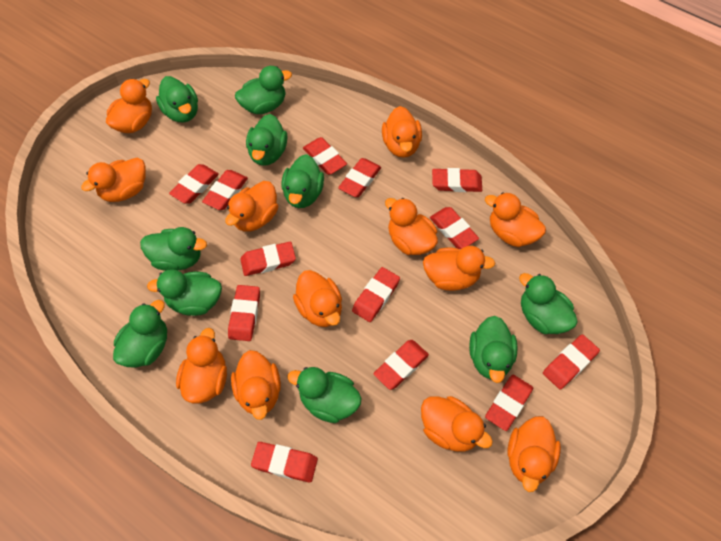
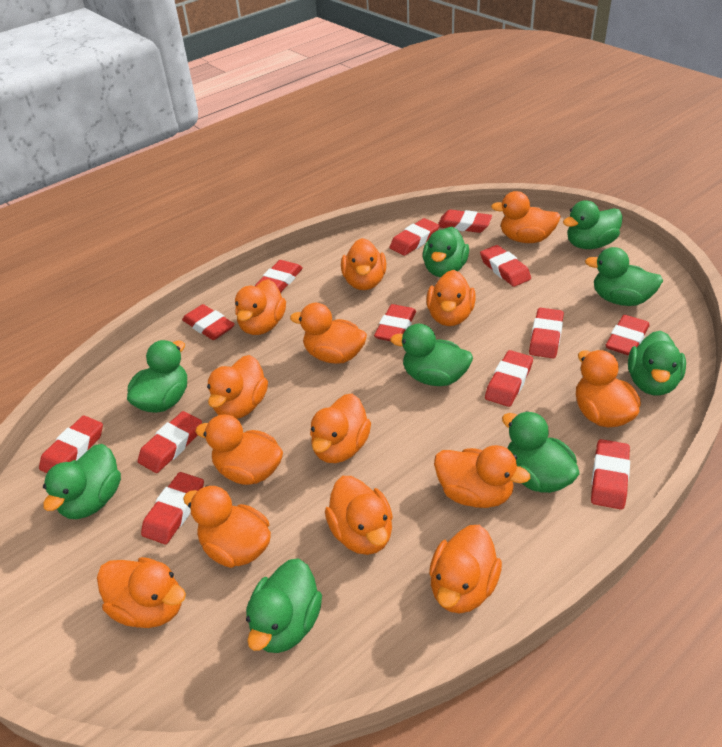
green duck: [113,300,167,368] [140,227,207,271] [147,269,222,316] [156,76,198,123] [235,66,292,114] [246,114,287,166] [281,154,324,208] [287,367,362,423] [469,316,518,383] [519,273,578,334] = 10 -> [43,444,121,519] [127,340,187,413] [246,559,322,653] [390,324,473,386] [423,227,469,277] [502,411,580,493] [563,200,623,249] [585,247,663,306] [628,331,686,395] = 9
orange duck: [81,158,146,202] [106,79,152,133] [176,328,227,404] [225,181,278,232] [231,350,281,420] [293,270,342,327] [382,106,422,158] [385,198,438,255] [421,396,493,452] [423,246,495,291] [485,192,546,247] [507,416,561,492] = 12 -> [97,557,186,628] [183,485,271,568] [195,414,283,485] [207,355,268,419] [235,279,286,335] [290,303,367,364] [310,394,371,463] [325,476,393,555] [341,238,386,290] [426,270,476,326] [429,525,502,614] [434,445,530,508] [491,191,561,243] [576,350,641,427] = 14

